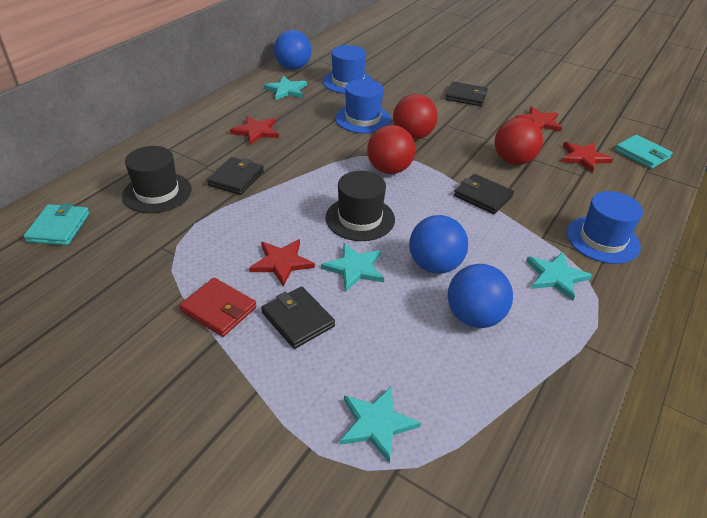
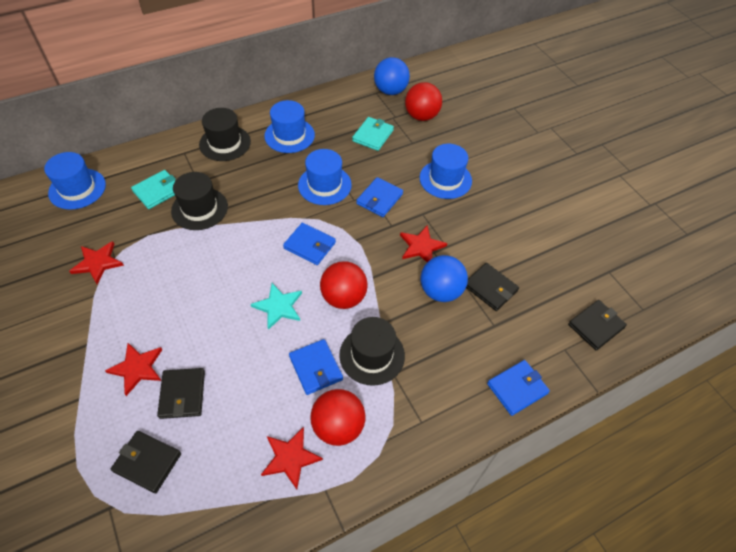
black hat: [122,146,192,213] [325,171,395,241] = 2 -> [171,172,228,230] [199,108,251,161] [339,317,405,386] = 3
blue ball: [274,30,312,70] [409,215,468,274] [447,264,513,328] = 3 -> [374,57,410,95] [421,255,468,302] = 2
blue hat: [323,45,373,94] [335,79,391,133] [567,191,643,264] = 3 -> [44,152,106,210] [264,100,315,153] [298,149,352,205] [420,144,472,199] = 4
blue wallet: none = 0 -> [283,223,336,265] [289,339,343,395] [356,177,403,217] [487,360,550,416] = 4
red wallet: [179,278,257,337] = 1 -> none = 0
turquoise star: [264,76,307,100] [321,243,384,291] [340,387,421,463] [526,252,592,301] = 4 -> [251,283,302,330] = 1

